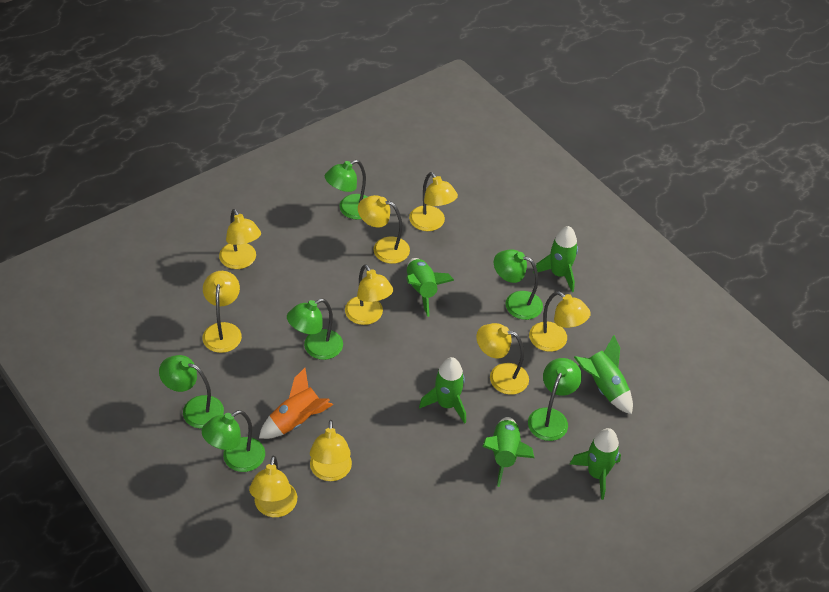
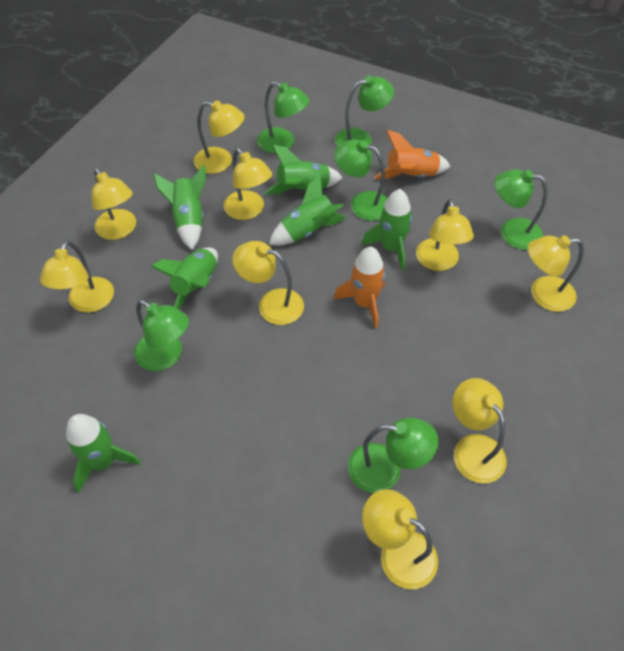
orange rocket: [259,368,333,439] = 1 -> [334,247,385,329] [374,130,450,179] = 2

